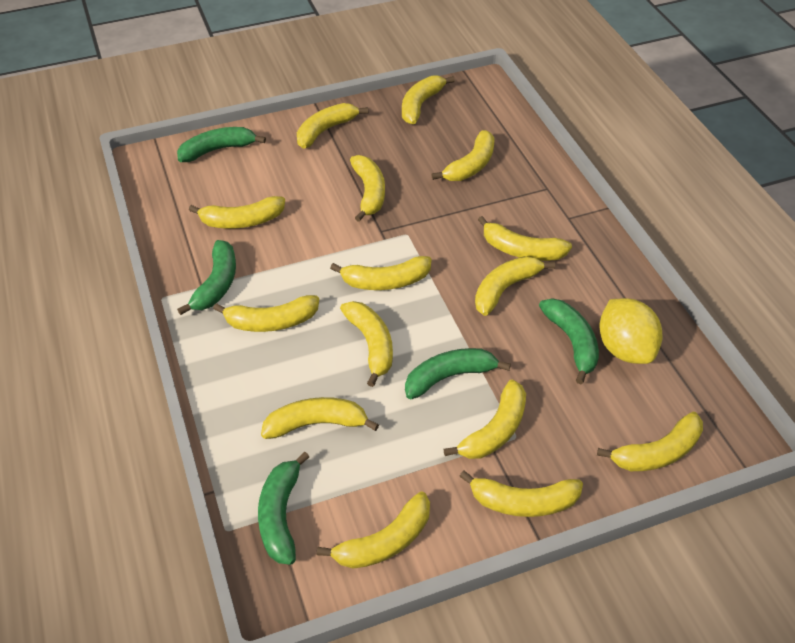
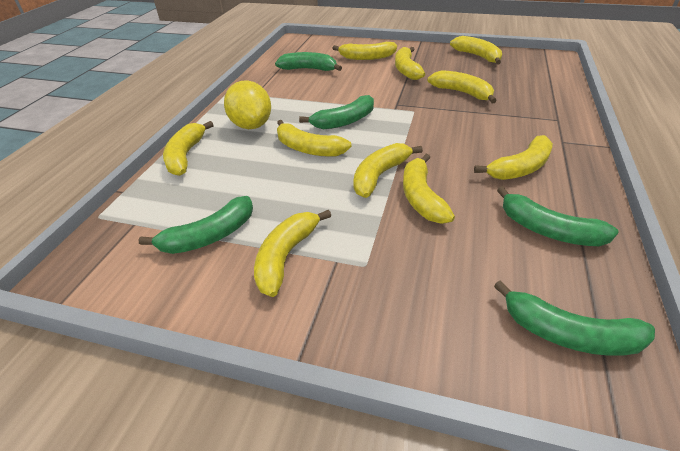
yellow banana: [189,196,285,229] [213,295,319,332] [261,397,379,439] [297,103,368,149] [317,491,430,569] [330,256,432,290] [340,301,393,387] [350,155,385,222] [402,76,455,124] [431,130,495,181] [443,379,526,459] [459,471,583,517] [475,256,555,316] [478,216,572,261] [597,412,703,471] = 15 -> [163,121,214,176] [254,210,331,297] [277,120,352,157] [333,42,397,60] [353,143,423,198] [395,47,425,80] [403,154,455,224] [427,70,497,103] [450,36,502,64] [474,135,553,180] = 10

